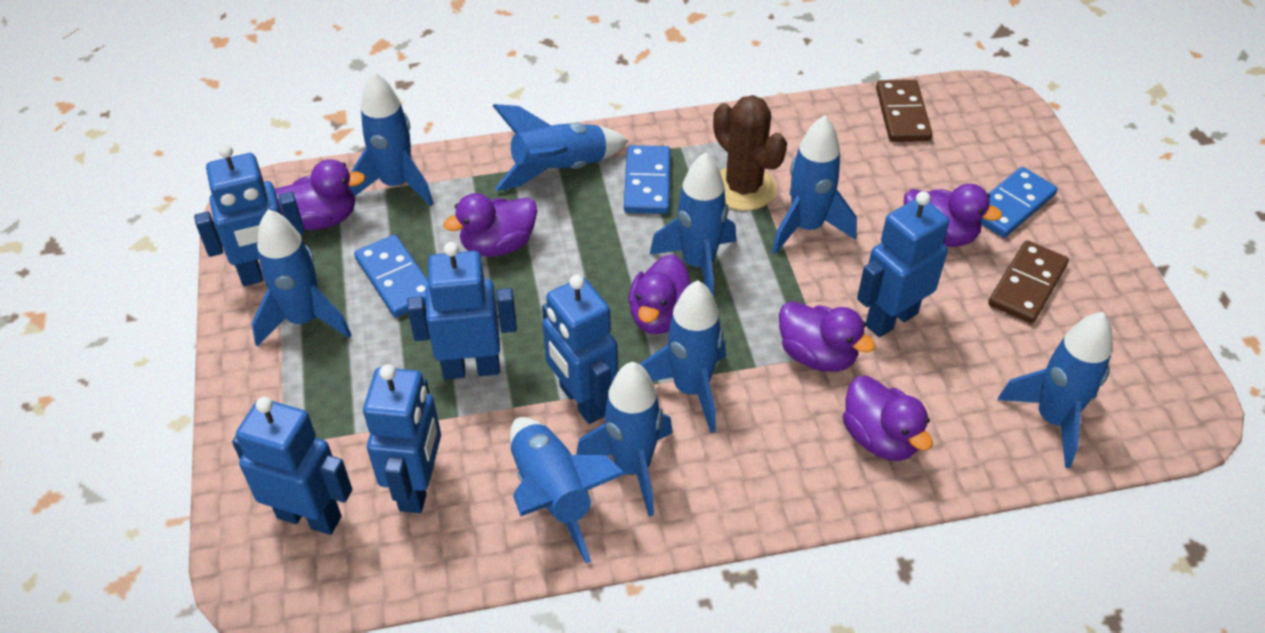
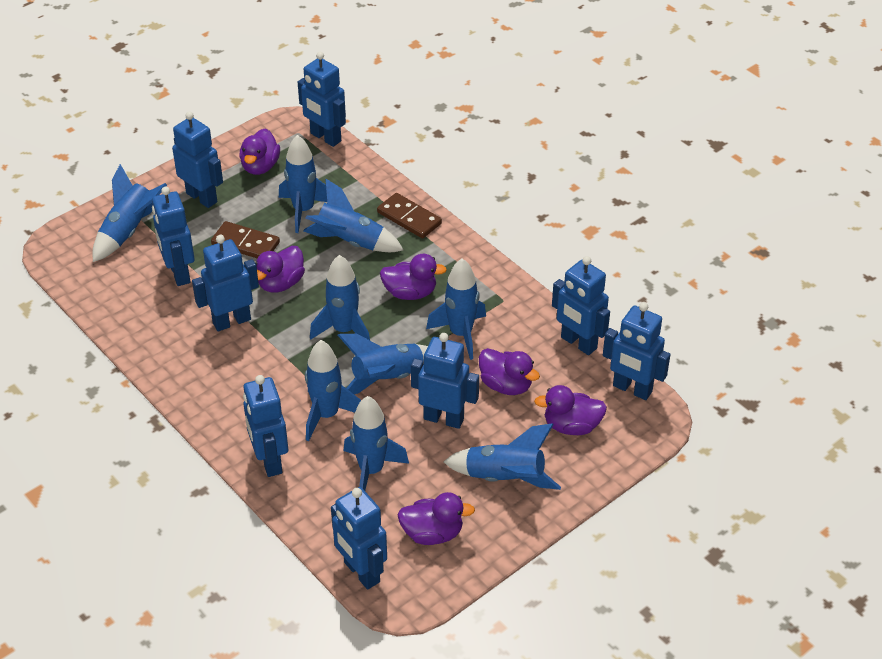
blue domino: [354,235,428,317] [624,145,671,214] [981,167,1058,238] = 3 -> none = 0
blue robot: [194,144,305,286] [232,397,352,535] [363,364,441,513] [407,242,517,380] [542,275,618,424] [857,191,949,337] = 6 -> [152,187,195,286] [172,111,223,208] [192,235,259,331] [243,375,288,477] [298,52,346,147] [331,487,387,590] [411,333,479,429] [552,256,610,355] [603,302,671,400] = 9
brown cactus: [713,95,787,211] = 1 -> none = 0

